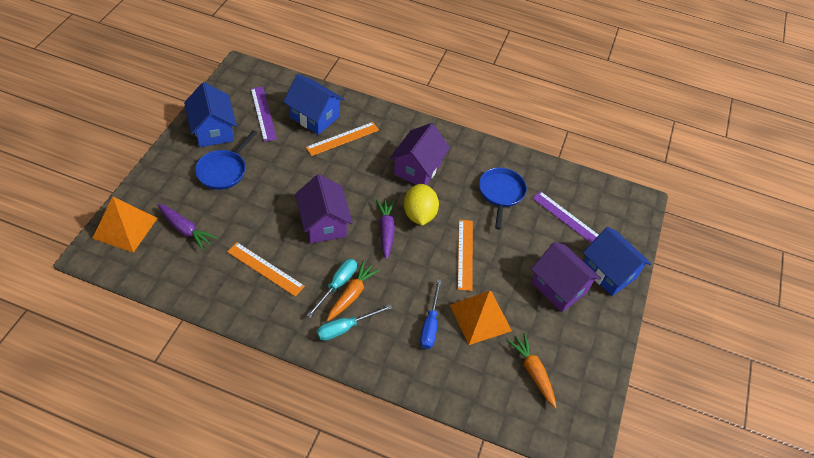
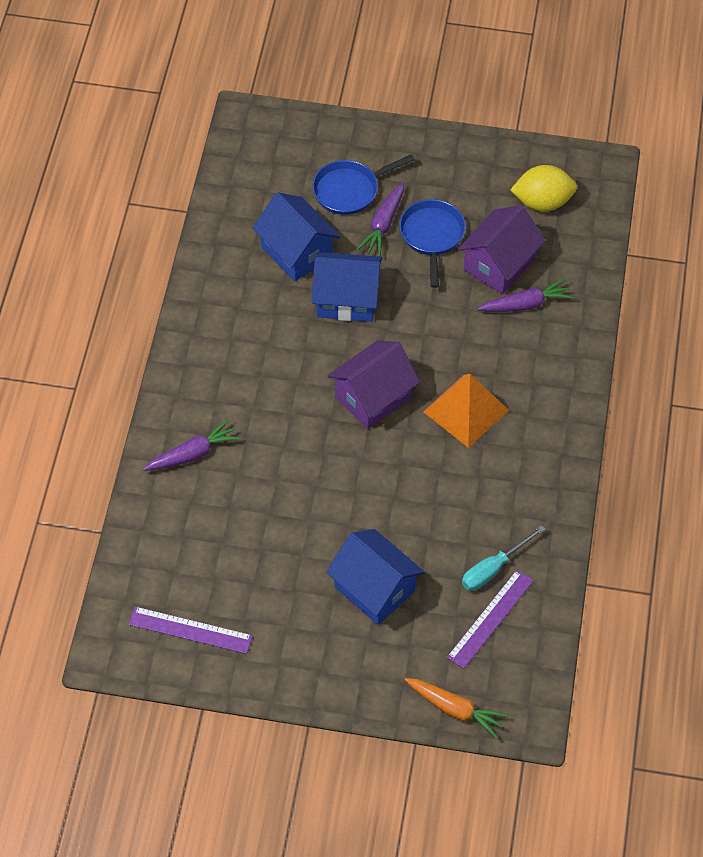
blue screwdriver: [420,279,442,349] = 1 -> none = 0
orange carrot: [327,260,380,321] [507,333,556,408] = 2 -> [405,678,509,739] = 1
orange pyramid: [92,197,158,253] [450,290,512,345] = 2 -> [423,374,509,448] = 1
orange ruler: [227,242,305,297] [306,122,379,156] [458,220,473,291] = 3 -> none = 0
purple carrot: [158,204,217,250] [376,199,395,260] = 2 -> [143,419,241,471] [357,182,404,257] [477,278,574,312] = 3
purple house: [295,174,353,243] [390,123,450,185] [531,242,601,312] = 3 -> [328,340,420,429] [458,205,545,294] = 2
turquoise screwdriver: [306,259,357,318] [317,305,392,341] = 2 -> [462,525,546,591] = 1

